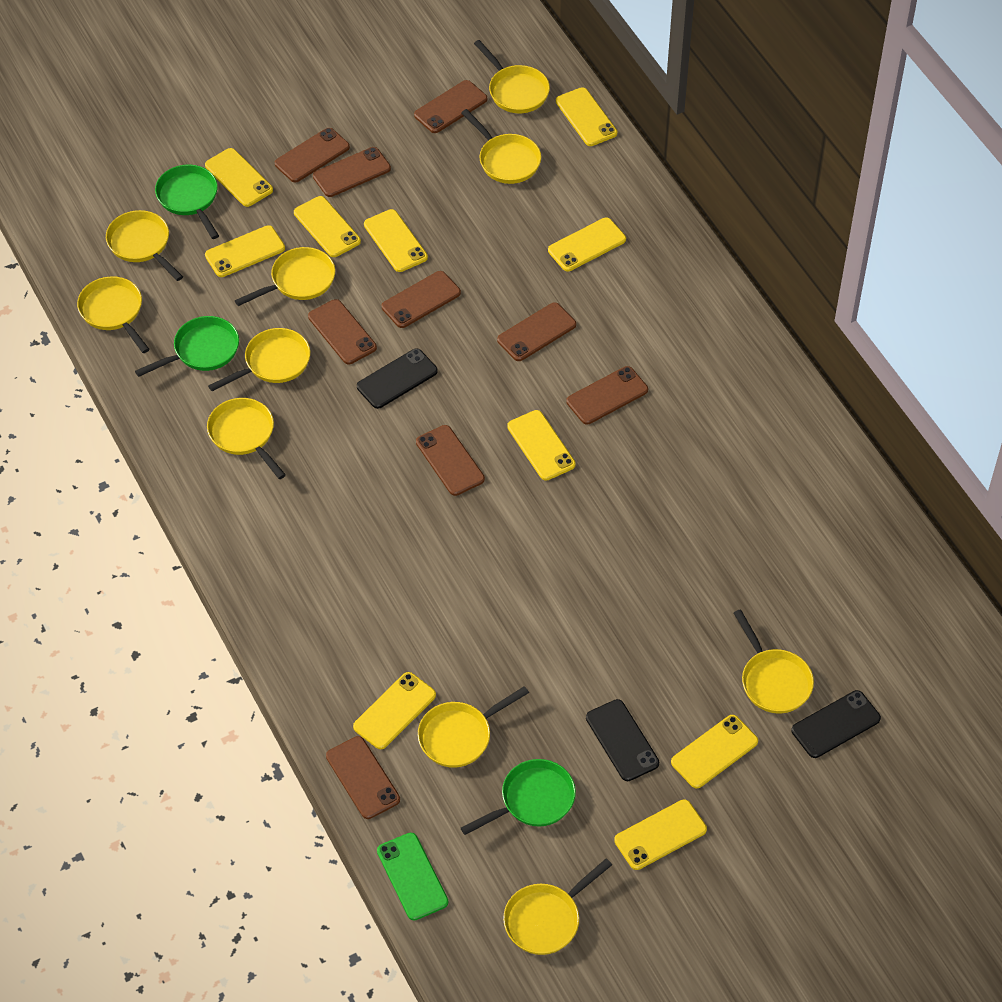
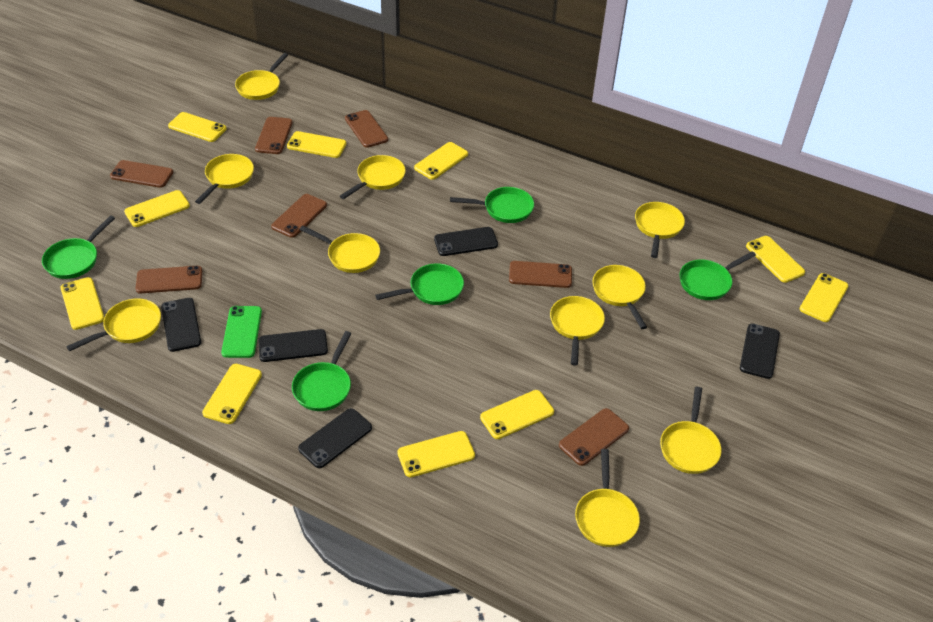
black phone: [357,348,438,409] [586,699,659,781] [791,690,881,758] = 3 -> [161,298,201,352] [258,329,328,362] [298,408,372,468] [434,227,498,256] [740,324,780,379] = 5
brown phone: [275,128,350,182] [308,299,377,364] [313,147,391,197] [326,736,400,819] [382,271,461,328] [414,80,487,133] [416,425,485,496] [497,303,576,361] [566,366,648,424] = 9 -> [110,160,173,188] [136,266,202,293] [255,117,293,154] [271,194,327,238] [345,110,388,148] [509,261,572,288] [559,408,629,466] = 7
green pan: [135,316,239,377] [155,165,219,239] [461,759,576,835] = 3 -> [42,215,115,279] [292,331,351,411] [375,263,464,305] [450,187,534,223] [680,251,756,300] = 5

